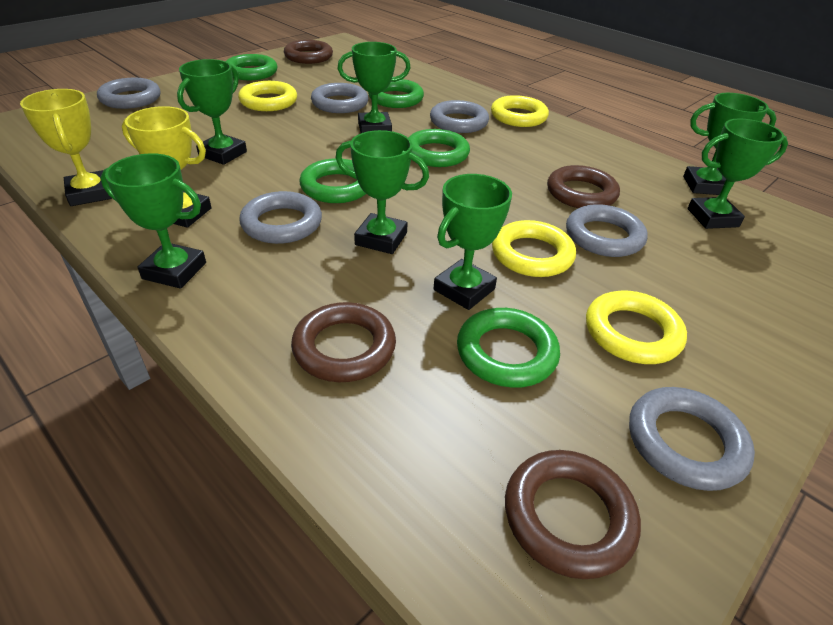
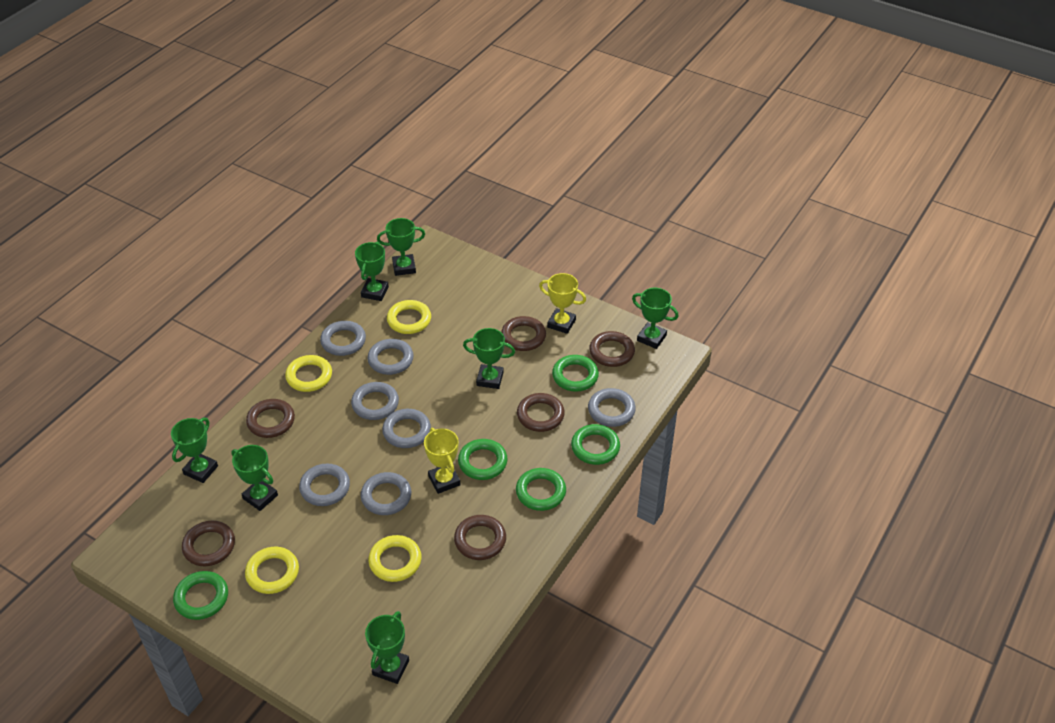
brown ring: [284,40,333,64] [291,302,396,382] [505,450,641,579] [547,165,620,208] = 4 -> [182,521,235,566] [246,399,295,438] [454,515,506,560] [501,316,546,351] [517,393,565,432] [589,331,635,367] = 6
grey ring: [97,78,160,109] [239,191,322,244] [311,83,368,113] [430,100,489,133] [566,204,648,257] [629,387,755,491] = 6 -> [299,464,350,506] [320,321,366,356] [351,382,399,420] [361,472,411,515] [368,339,414,375] [382,409,431,448] [588,388,636,427] = 7

